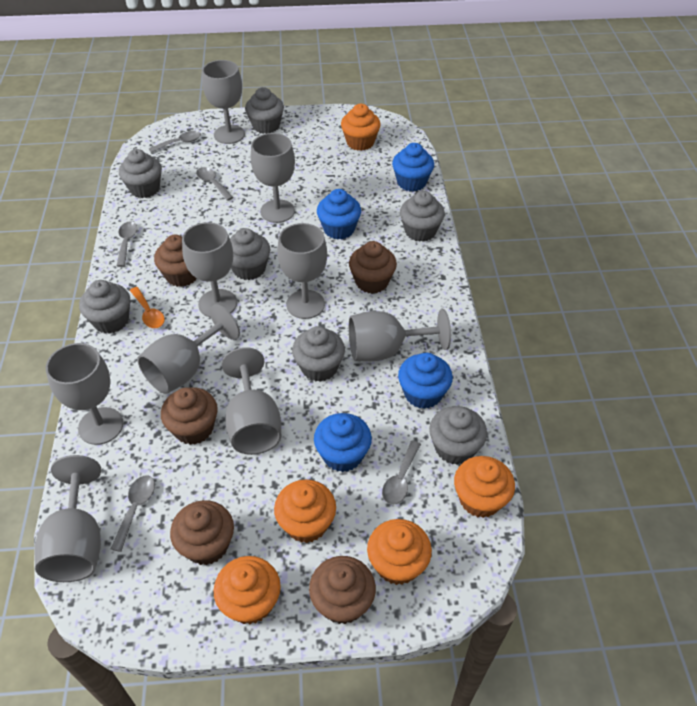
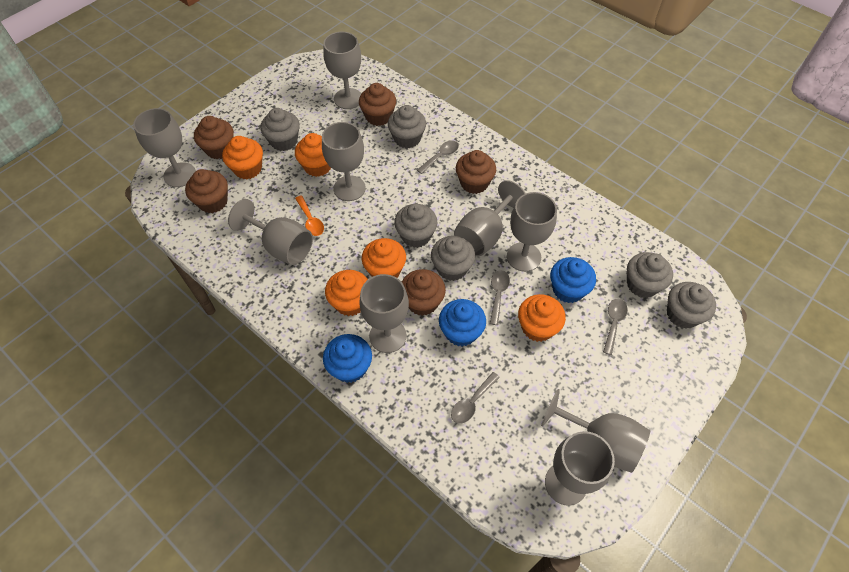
blue cupcake: [314,413,372,472] [317,189,361,239] [392,143,434,192] [398,353,453,409] = 4 -> [323,334,372,383] [439,299,486,347] [550,257,596,303] = 3
grey cupcake: [79,280,130,334] [119,149,162,198] [230,228,270,280] [245,87,284,134] [292,326,345,382] [400,191,445,242] [429,406,487,465] = 7 -> [261,108,300,151] [388,105,426,148] [394,203,438,248] [431,236,475,281] [627,252,673,298] [667,282,716,329] = 6
grey spoon: [111,476,155,552] [117,221,138,267] [149,131,201,153] [196,167,234,201] [382,440,421,505] = 5 -> [417,140,459,174] [451,372,500,424] [490,270,510,325] [603,299,628,355] = 4

